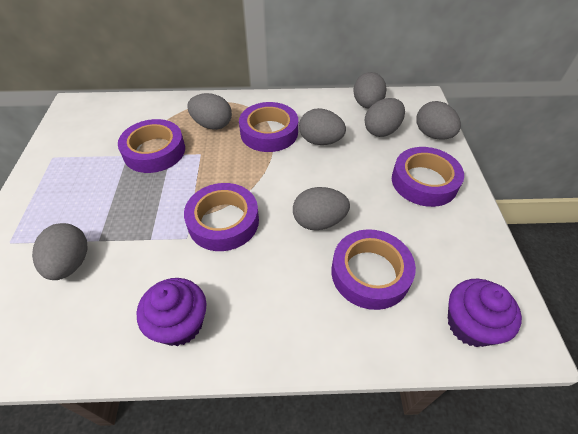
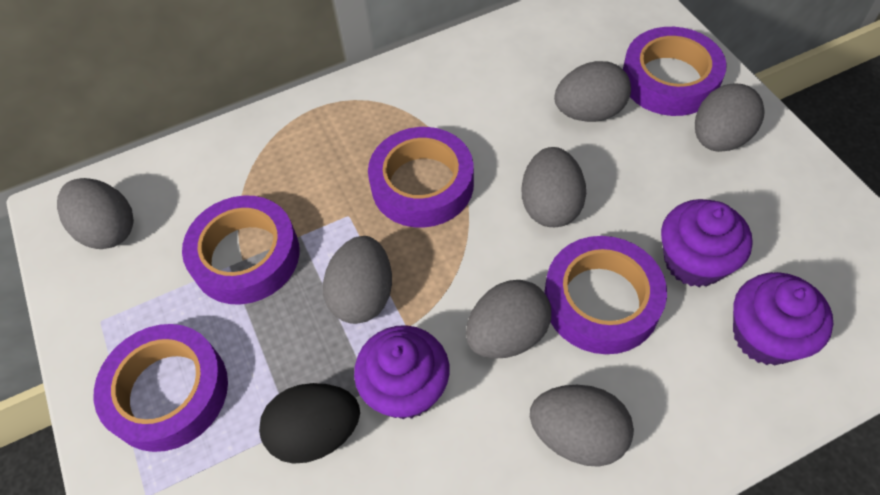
black egg: none = 0 -> [259,383,360,464] = 1
purple cupcake: [136,278,207,346] [448,279,522,347] = 2 -> [354,325,450,419] [661,199,753,287] [733,272,833,365] = 3

